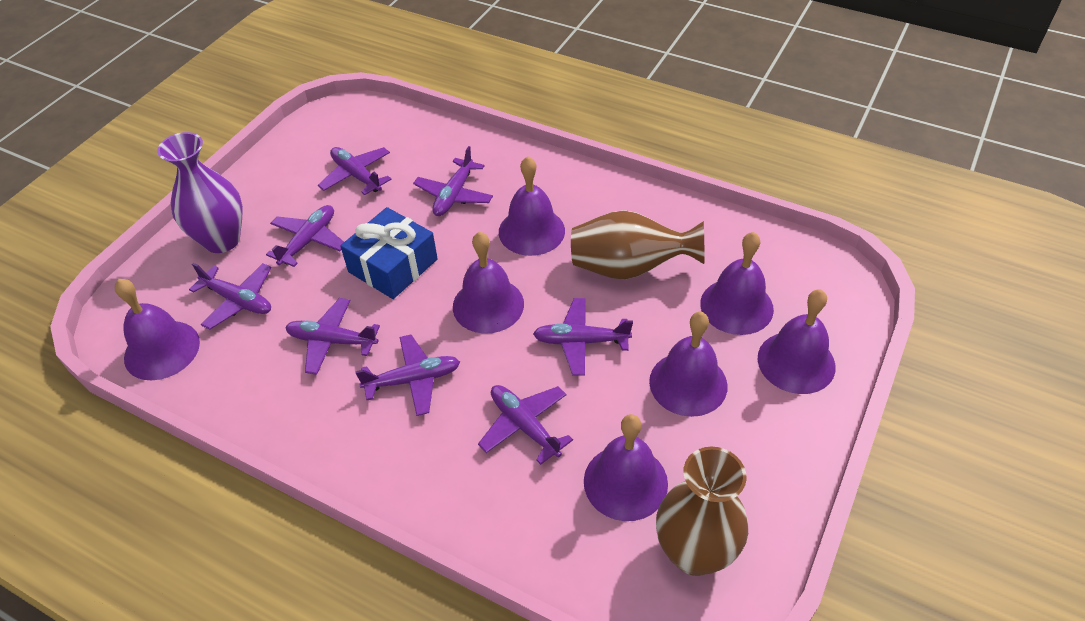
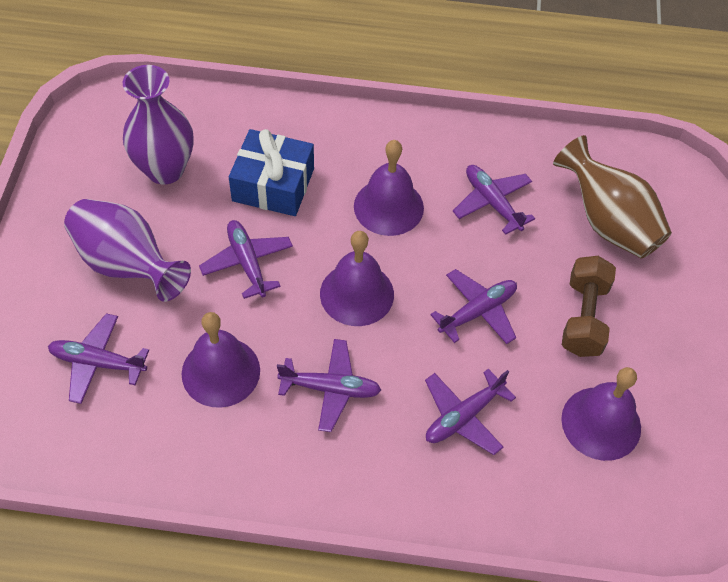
brown dumbbell: none = 0 -> [562,256,616,357] = 1
brown vase: [571,210,704,280] [656,447,748,576] = 2 -> [553,135,672,259] = 1
purple bell: [115,279,200,380] [453,232,524,334] [499,156,565,256] [584,414,668,521] [649,312,727,417] [700,232,774,335] [758,289,836,394] = 7 -> [182,312,260,408] [320,231,394,326] [354,140,424,236] [561,367,641,461] = 4
purple plane: [189,263,271,330] [266,205,344,267] [285,298,380,375] [318,147,391,195] [355,334,460,416] [413,146,493,216] [478,385,573,465] [533,298,633,376] = 8 -> [48,313,149,404] [199,220,293,299] [277,339,381,432] [425,369,516,455] [430,269,517,344] [453,165,535,235] = 6
purple vase: [157,132,243,253] = 1 -> [64,199,191,302] [123,65,193,185] = 2

